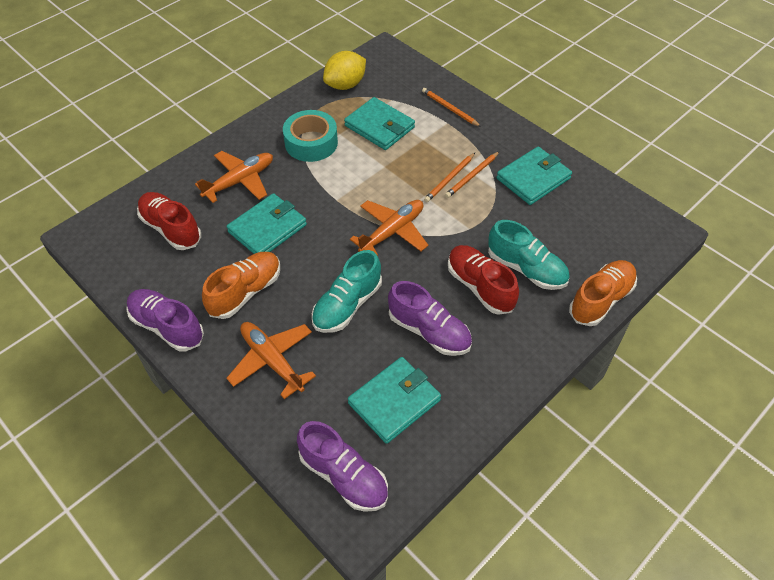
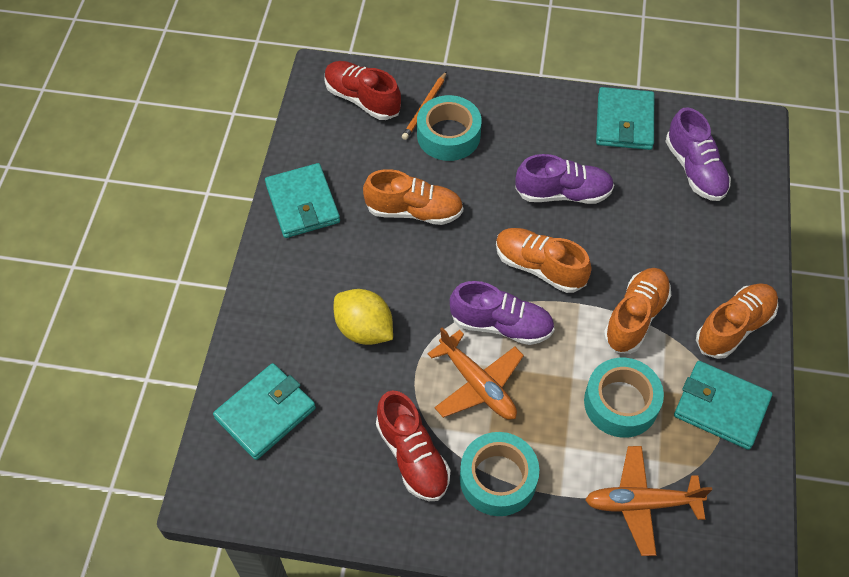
orange pencil: [422,88,481,127] [424,153,475,202] [445,151,500,198] = 3 -> [402,72,447,140] = 1
orange plane: [195,151,273,203] [227,322,316,399] [350,200,428,256] = 3 -> [428,327,524,420] [585,446,712,556] = 2
orange shoe: [202,252,280,319] [569,260,637,326] = 2 -> [363,169,463,225] [496,228,592,293] [603,268,671,354] [696,283,778,359] = 4
turquoise shoe: [312,250,382,333] [488,220,570,290] = 2 -> none = 0
turquoise tape: [283,110,338,162] = 1 -> [417,95,482,161] [460,432,539,516] [584,358,664,438] = 3

